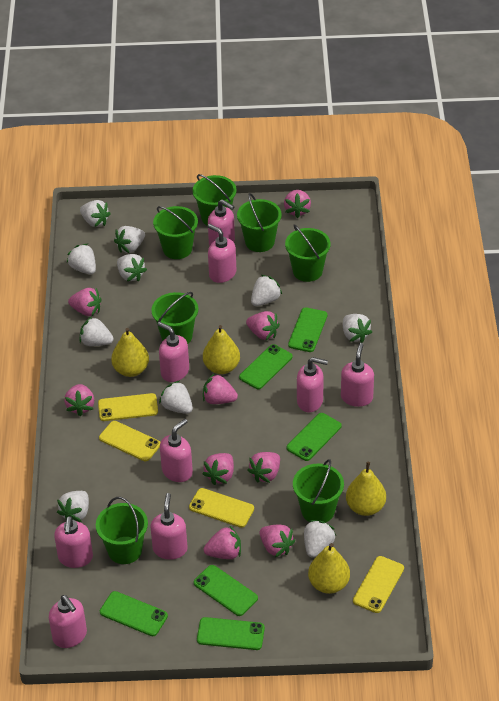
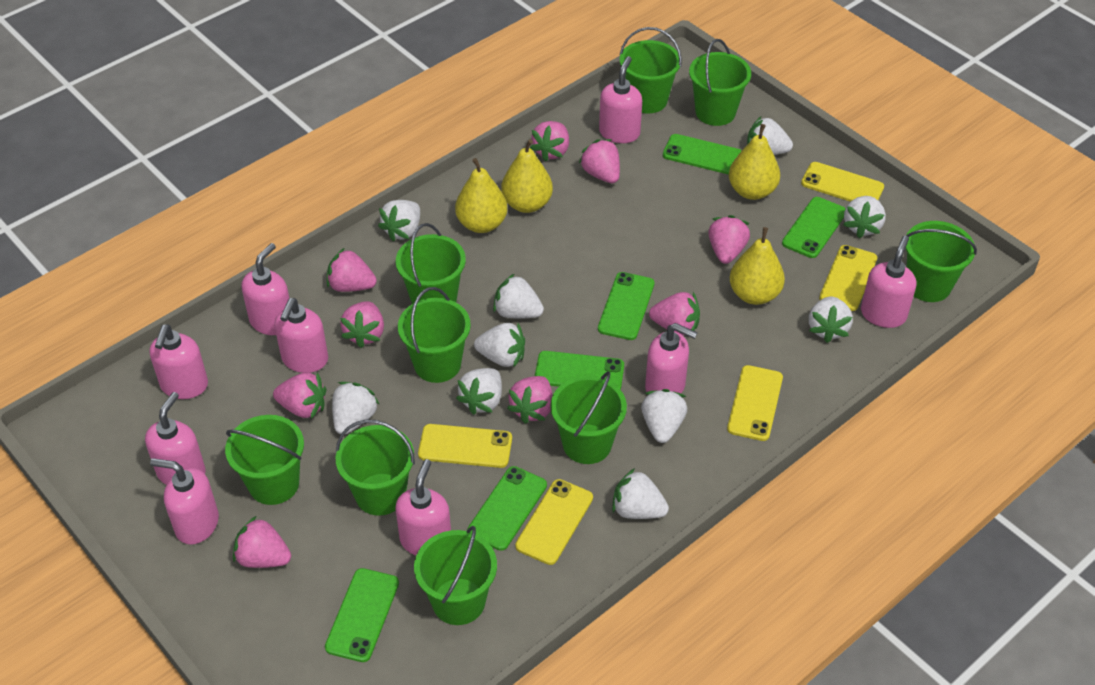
green bucket: [96,497,148,564] [151,292,198,344] [153,206,198,259] [193,174,237,226] [237,193,282,252] [285,224,330,282] [293,459,344,523] = 7 -> [225,415,304,505] [336,420,415,516] [396,223,466,304] [398,287,471,383] [414,526,497,625] [550,371,627,464] [620,27,682,113] [689,39,751,126] [906,221,977,302] = 9
yellow phone: [98,393,158,421] [99,421,160,461] [189,488,254,528] [353,556,404,613] = 4 -> [418,424,512,468] [515,479,593,565] [727,365,783,441] [801,162,884,202] [819,245,877,311] = 5

